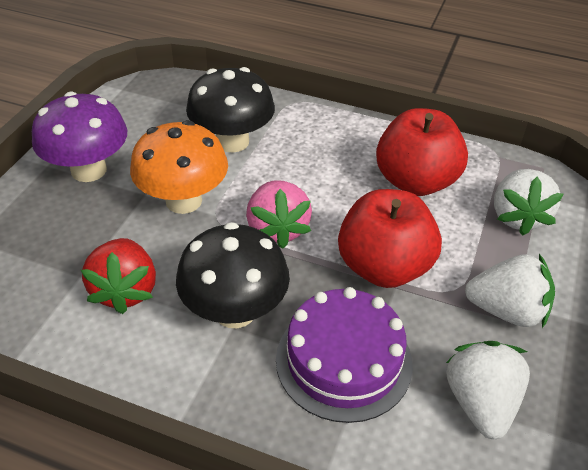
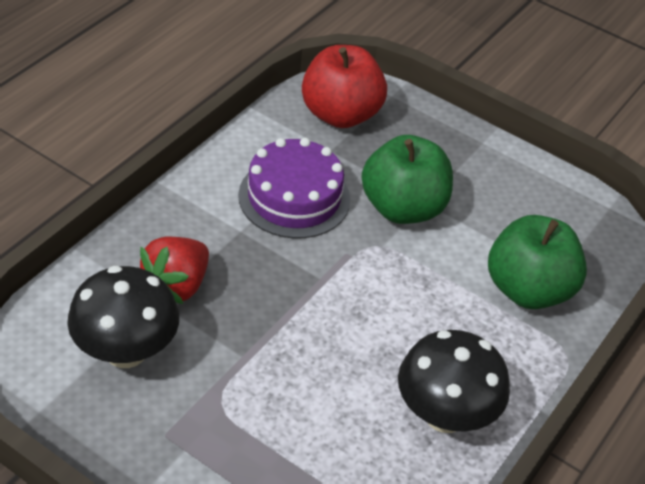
green apple: none = 0 -> [361,135,453,224] [488,215,587,309] = 2
orange mushroom: [130,120,228,214] = 1 -> none = 0
pink strawberry: [246,180,312,249] = 1 -> none = 0
purple mushroom: [32,92,127,182] = 1 -> none = 0
red apple: [338,189,442,288] [376,108,468,196] = 2 -> [302,45,387,128] = 1
white strawberry: [446,341,530,439] [465,254,555,328] [494,169,563,236] = 3 -> none = 0

